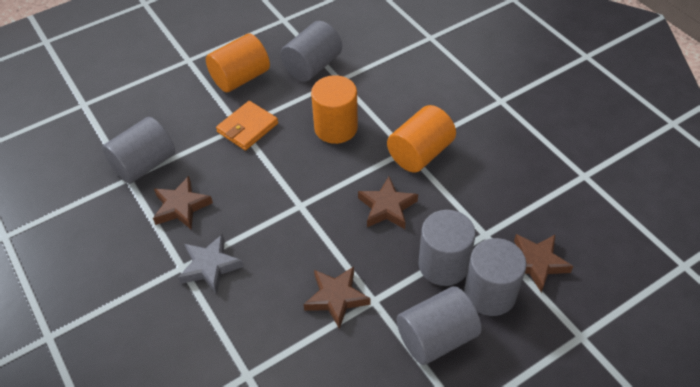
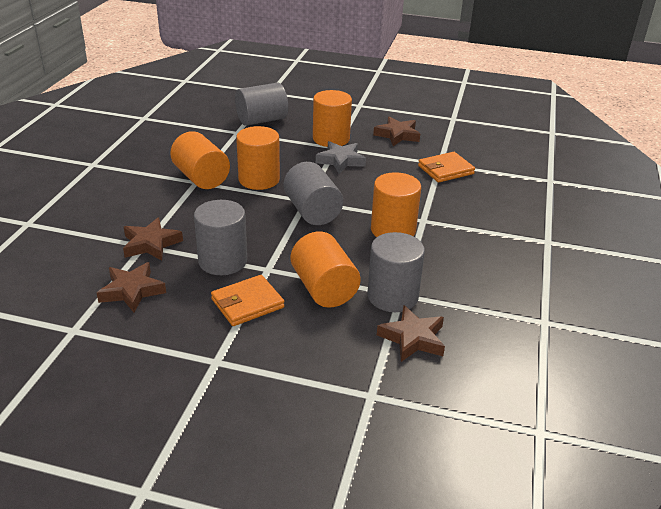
grey cylinder: [102,117,175,184] [280,21,342,82] [397,286,482,365] [419,210,476,286] [464,238,527,316] = 5 -> [194,200,247,275] [235,82,288,126] [284,162,343,225] [367,232,425,312] = 4
orange cylinder: [206,33,270,92] [311,75,358,144] [387,105,456,172] = 3 -> [170,131,230,189] [236,126,280,190] [291,231,361,308] [313,90,352,147] [371,172,421,237] = 5
orange wallet: [216,101,278,150] = 1 -> [211,275,284,326] [418,152,475,183] = 2

